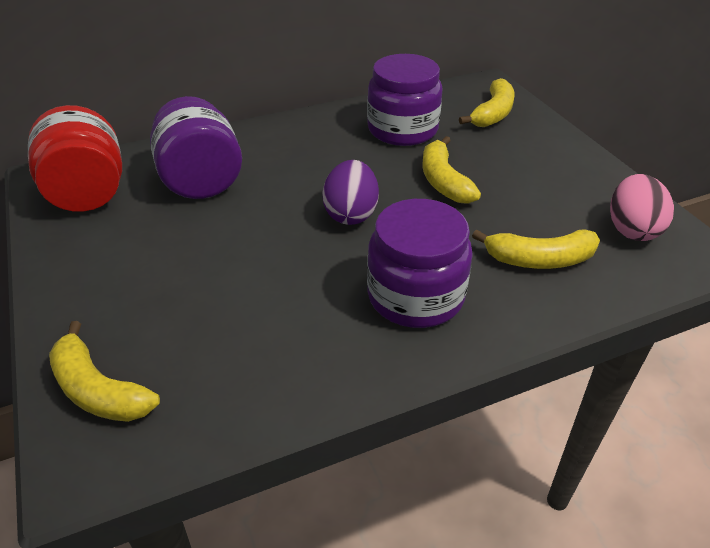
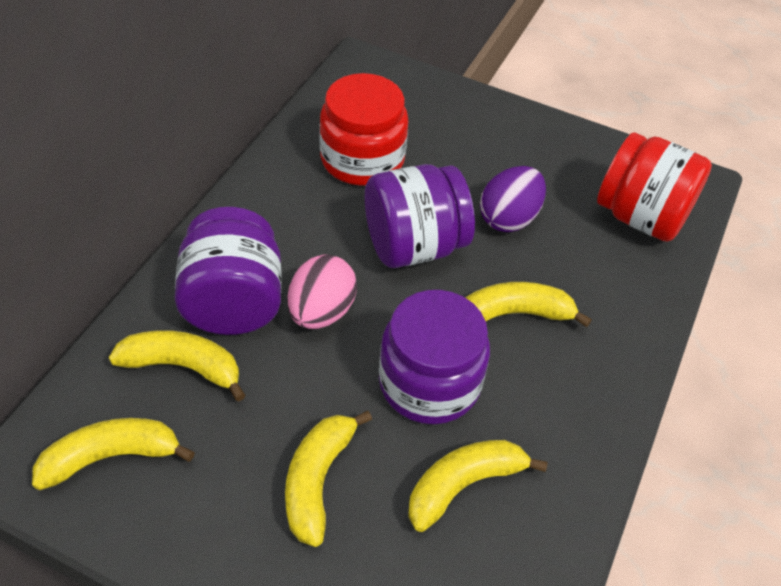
red jar: [28,105,122,212] = 1 -> [319,73,408,186] [597,132,712,242] = 2
yellow banana: [49,321,160,422] [423,136,481,204] [459,78,515,127] [472,229,600,269] = 4 -> [32,418,195,490] [109,330,246,402] [285,411,372,547] [408,440,548,532] [465,282,592,327] = 5

